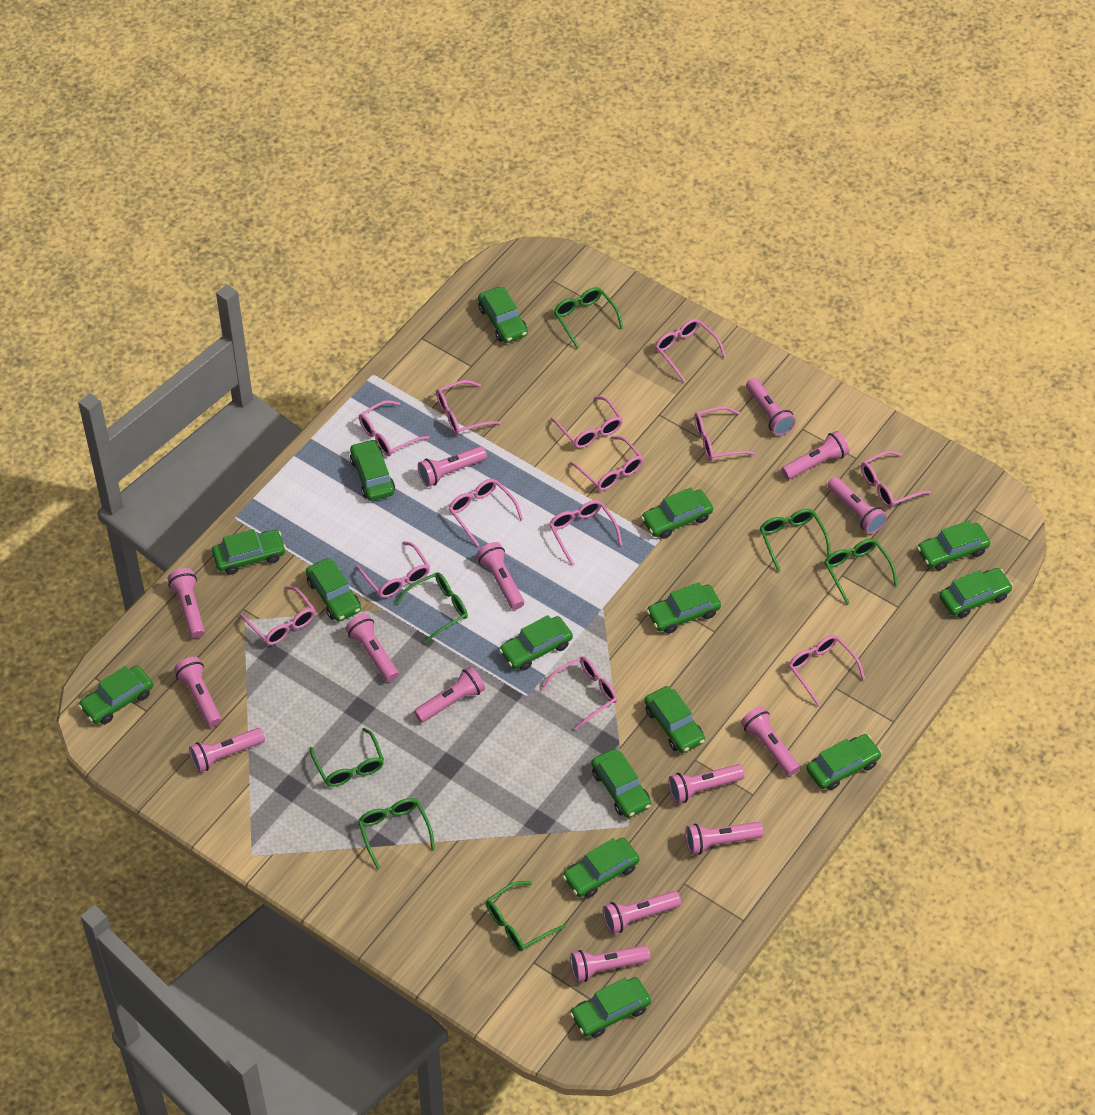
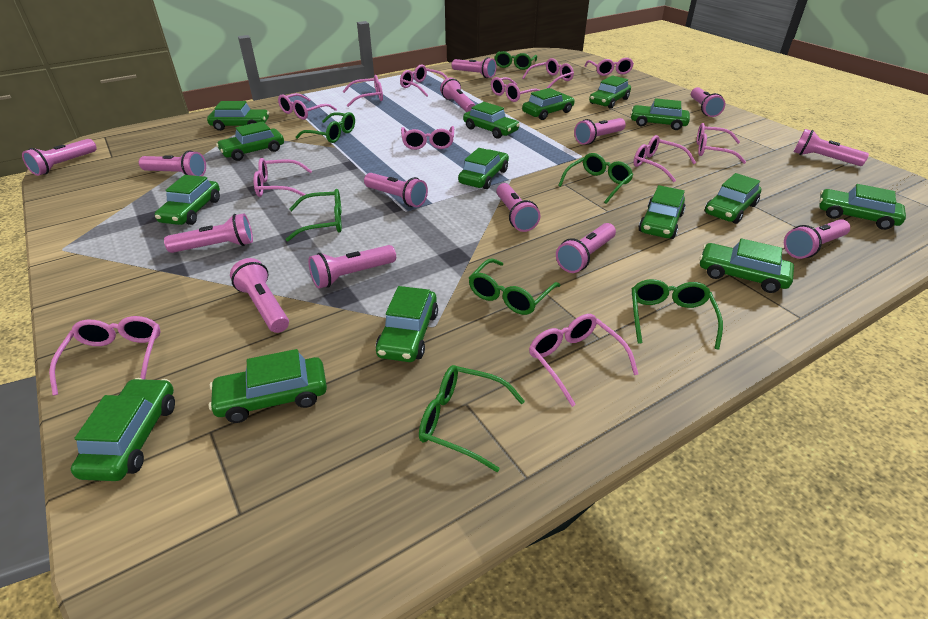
pink flashlight: [168,568,205,638] [174,657,222,727] [189,728,265,772] [345,614,399,682] [414,666,485,723] [418,446,487,487] [476,542,524,610] [570,945,650,982] [603,891,681,934] [669,764,745,803] [686,822,763,854] [741,706,800,776] [746,378,796,436] [782,431,849,480] [828,477,887,534] = 15 -> [22,139,97,176] [139,151,206,176] [164,213,253,253] [230,258,289,333] [308,245,396,289] [364,173,428,207] [440,78,475,112] [452,57,497,78] [496,183,540,232] [556,223,616,273] [574,118,626,145] [691,87,725,117] [784,219,850,259] [794,129,869,166] = 14
pink glasses: [240,586,315,645] [356,541,430,598] [359,400,429,456] [436,380,501,435] [448,479,523,547] [541,656,617,730] [549,500,622,566] [550,396,623,448] [569,436,643,491] [655,318,726,382] [694,406,756,461] [788,635,865,707] [861,451,931,508] = 13 -> [49,316,160,396] [253,158,312,197] [278,93,337,120] [342,75,383,107] [400,65,448,97] [401,126,454,150] [491,77,540,102] [522,58,574,88] [529,314,638,407] [585,58,634,76] [634,135,696,182] [697,123,746,164] = 12

